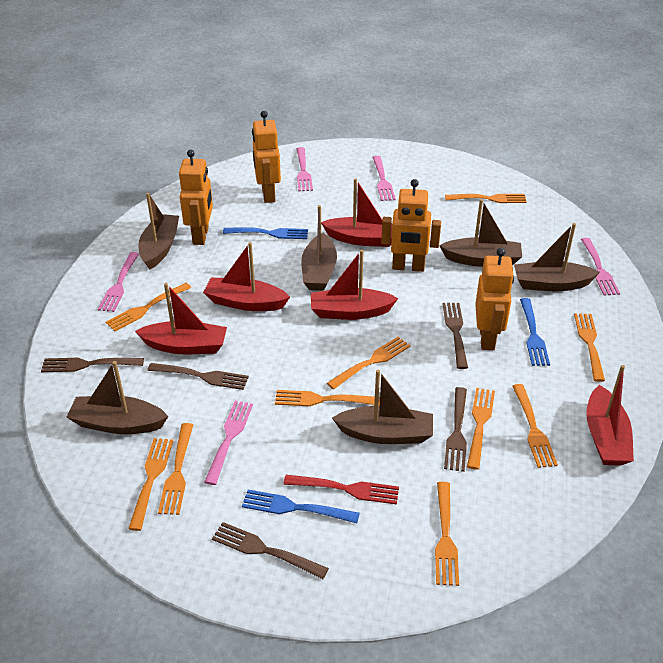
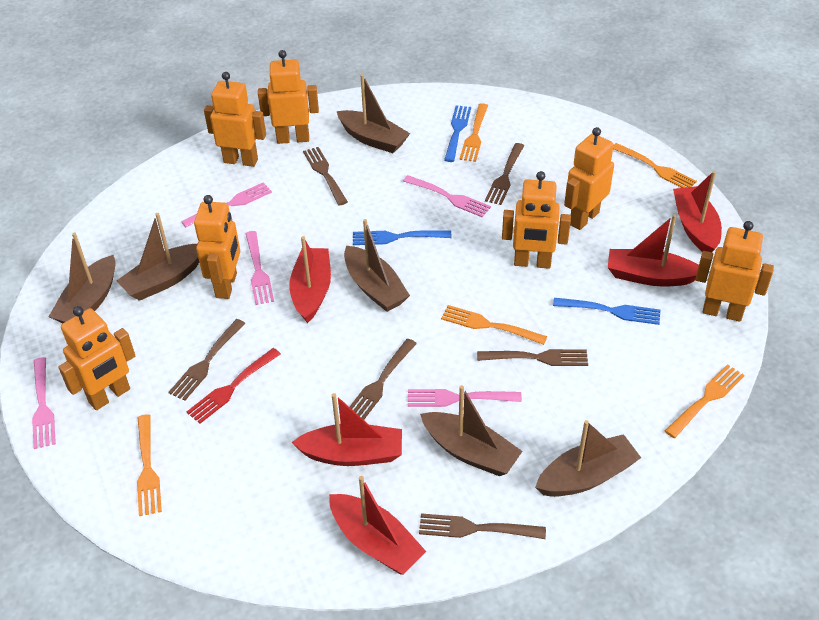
brown fork: [41,358,144,372] [147,363,249,390] [212,522,329,579] [443,303,468,369] [444,387,467,472] = 5 -> [168,319,246,401] [303,147,348,205] [350,339,417,420] [419,513,546,539] [477,349,588,366] [485,143,524,205] = 6
orange fork: [106,283,191,331] [128,438,173,531] [158,423,193,515] [275,390,380,406] [327,337,411,389] [435,482,459,586] [445,194,527,203] [467,388,495,470] [513,384,558,468] [574,313,605,382] = 10 -> [137,414,162,516] [441,305,547,345] [460,103,488,162] [613,143,697,188] [665,364,745,438] = 5
orange robot: [179,149,213,245] [252,111,281,203] [381,179,441,272] [475,248,514,350] = 4 -> [58,306,135,410] [194,195,241,299] [204,72,266,167] [258,50,319,144] [502,171,571,269] [564,127,614,230] [695,221,774,322] = 7

